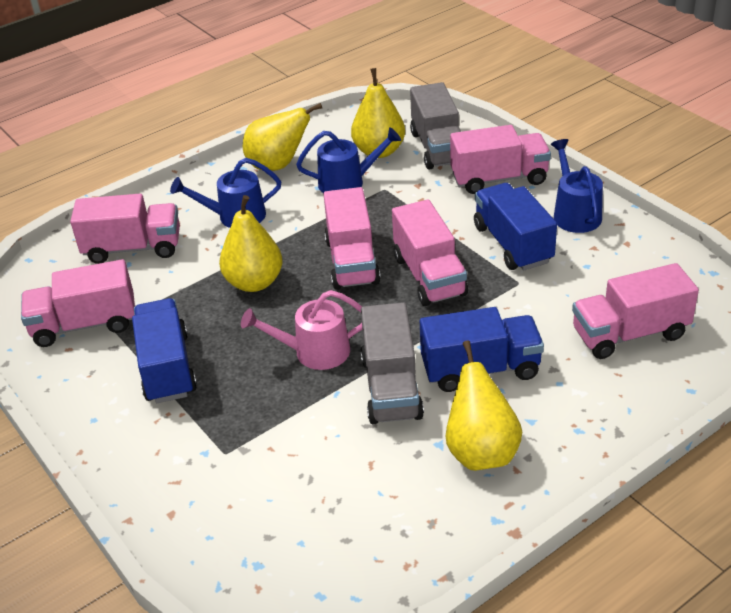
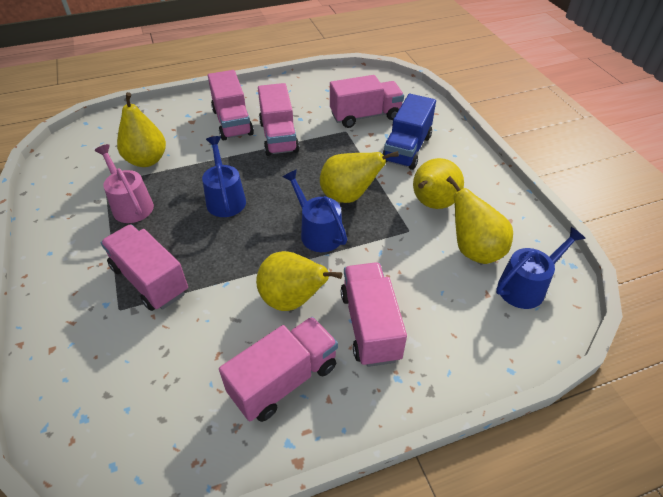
blue truck: [132,298,197,403] [420,307,544,392] [474,183,557,270] = 3 -> [382,94,436,170] = 1
grey truck: [361,302,424,424] [410,82,461,169] = 2 -> none = 0
yellow pear: [219,195,283,292] [243,103,322,171] [351,68,405,158] [446,341,522,471] = 4 -> [117,92,166,167] [256,251,342,311] [320,151,399,203] [413,158,464,209] [446,176,513,264] = 5

